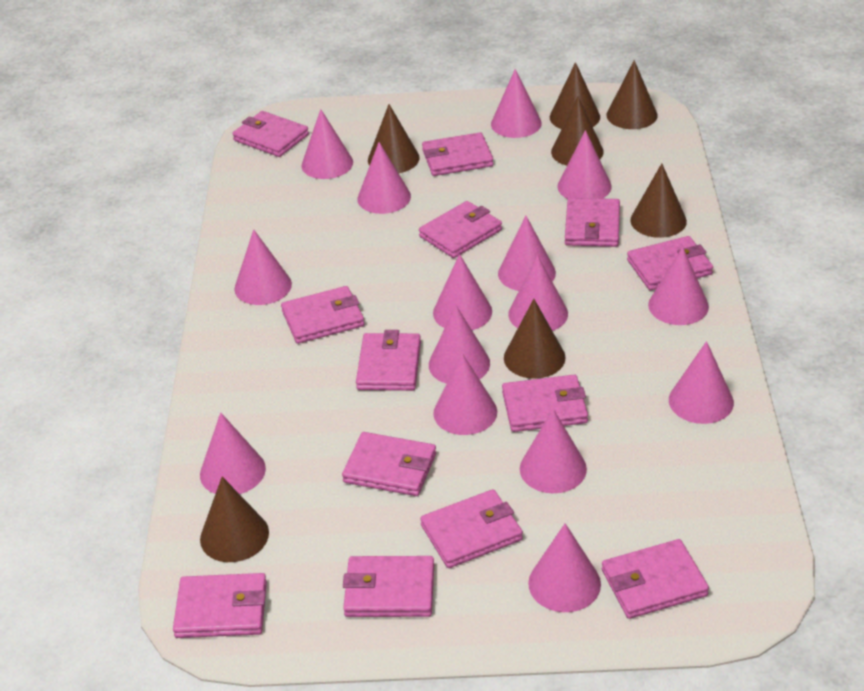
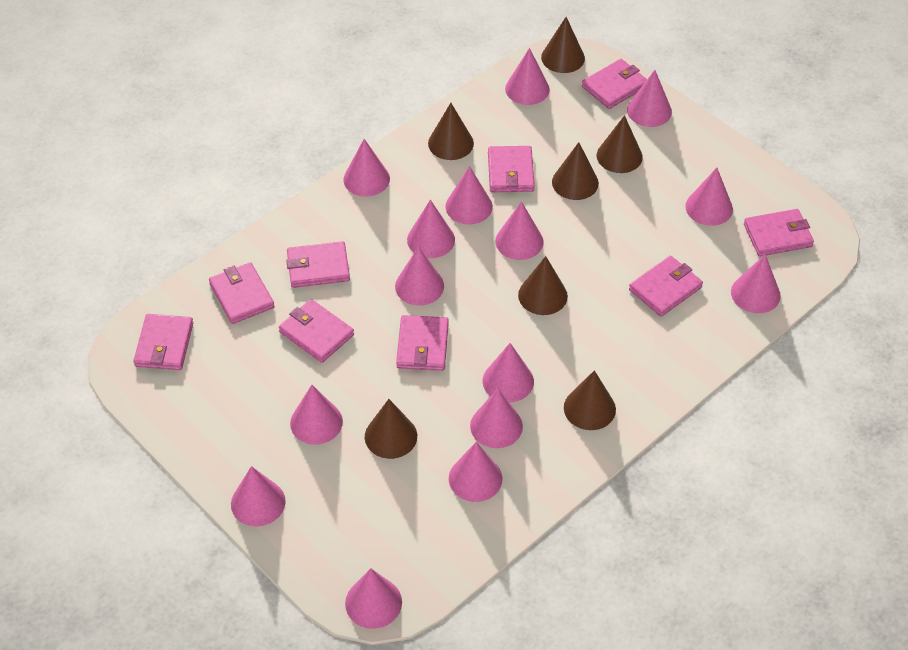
pink wallet: [173,573,267,638] [232,111,309,157] [281,286,364,344] [342,432,436,496] [343,556,434,617] [356,330,421,391] [419,201,502,258] [420,489,523,568] [422,132,493,176] [502,375,588,432] [565,198,620,247] [602,539,709,619] [627,236,713,290] = 13 -> [133,314,193,370] [209,262,275,324] [279,299,354,363] [286,241,350,288] [396,315,449,371] [488,146,535,192] [582,59,647,109] [629,256,703,317] [744,209,814,257] = 9

